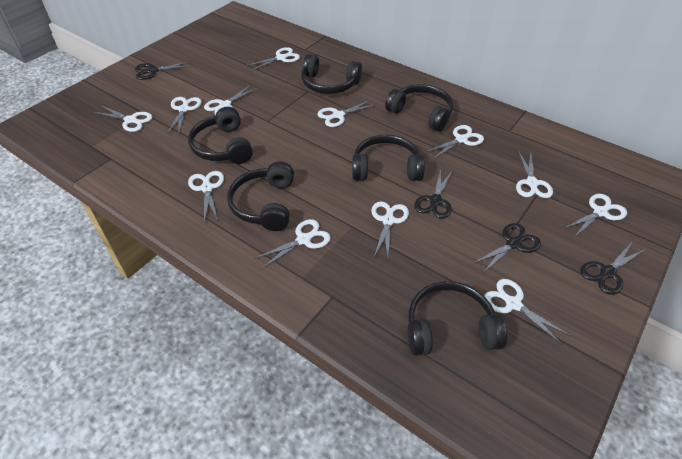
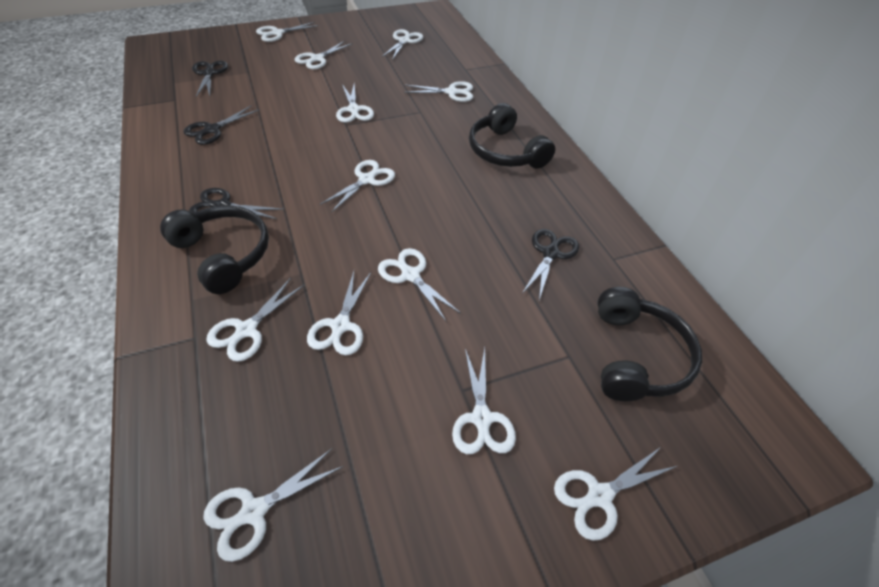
black headphones: [188,107,253,164] [227,161,294,231] [301,54,362,94] [352,134,425,181] [385,84,453,132] [407,281,507,356] = 6 -> [160,205,269,294] [469,103,555,169] [598,287,702,401] = 3

